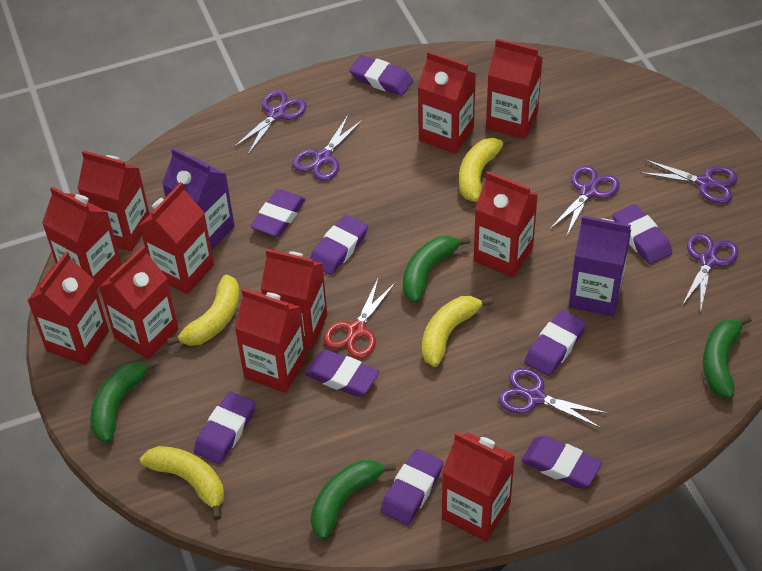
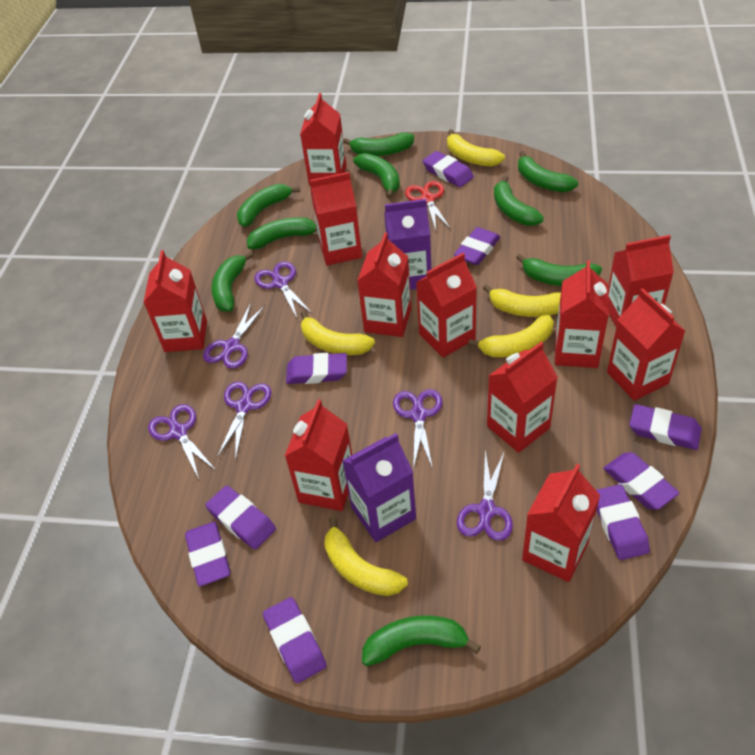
green banana: [90,359,158,443] [310,460,396,540] [403,236,471,303] [703,315,752,399] = 4 -> [212,251,254,312] [237,184,300,227] [247,217,317,249] [343,132,414,156] [353,153,400,199] [362,615,481,666] [494,176,544,226] [516,254,602,286] [518,151,578,192] = 9
yellow banana: [140,446,224,520] [167,275,240,346] [422,296,493,367] [459,137,513,202] = 4 -> [300,310,375,355] [324,516,408,596] [447,129,505,166] [468,315,554,357] [483,284,561,317] = 5

